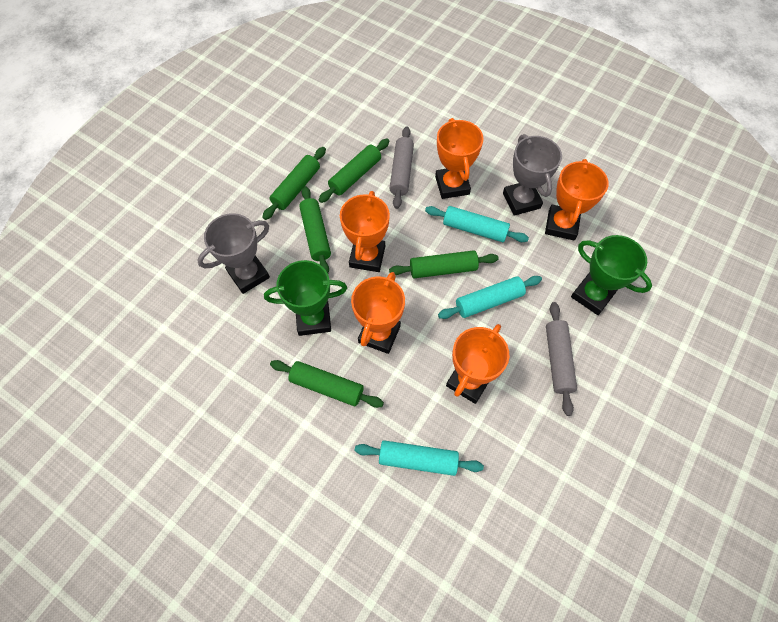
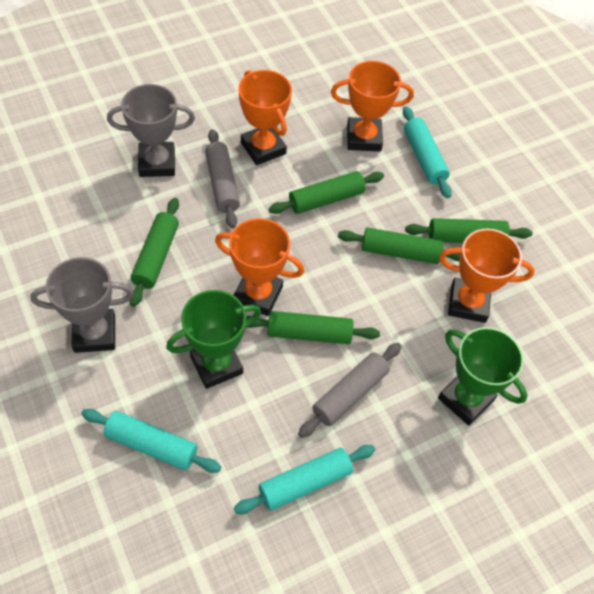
orange trophy: [340,191,390,272] [351,272,405,354] [435,118,484,199] [446,324,509,404] [545,159,609,240] = 5 -> [215,218,304,316] [238,70,292,165] [331,61,414,152] [439,228,535,323] = 4

